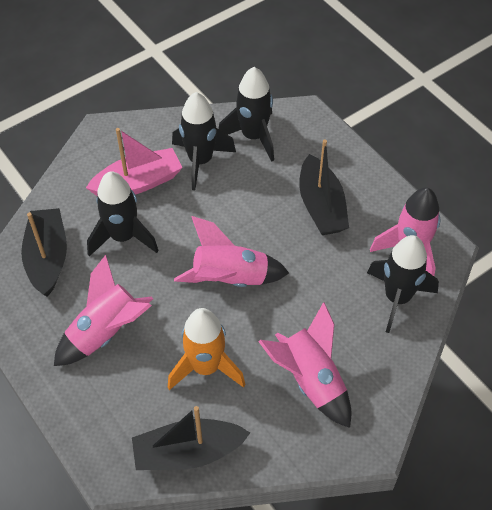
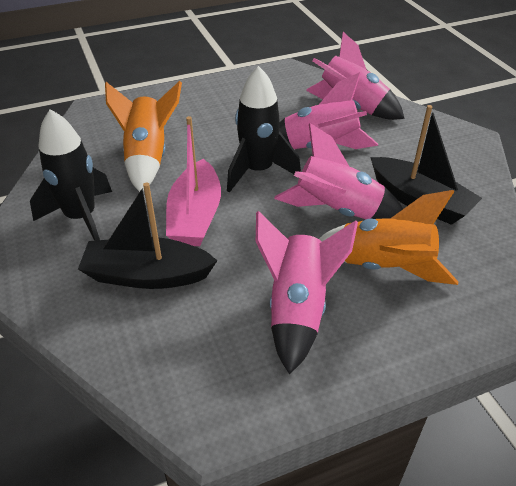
black boat: [21,208,67,297] [132,406,250,470] [299,140,349,235] = 3 -> [78,182,218,289] [370,105,482,225] = 2
black rocket: [87,171,159,256] [172,92,236,191] [218,67,274,162] [367,235,439,333] = 4 -> [30,109,112,241] [227,66,301,192] = 2
orange rocket: [168,308,245,390] = 1 -> [105,81,182,192] [319,190,459,285] = 2

